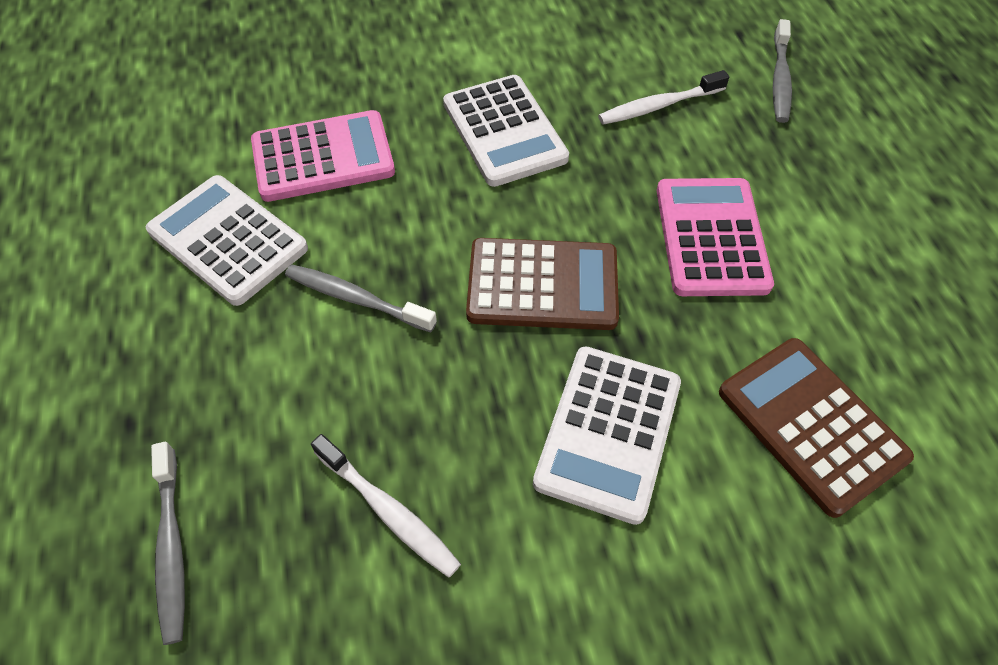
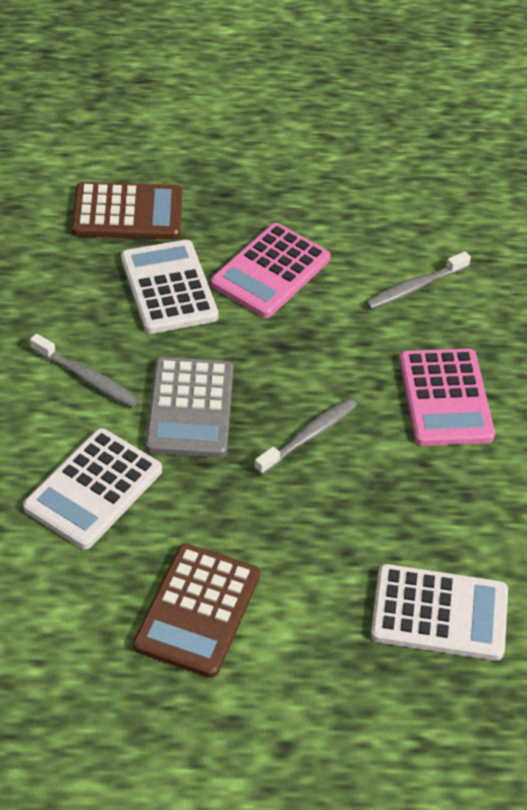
grey calculator: none = 0 -> [145,357,233,458] = 1
white toothbrush: [311,434,461,578] [598,70,729,125] = 2 -> none = 0

